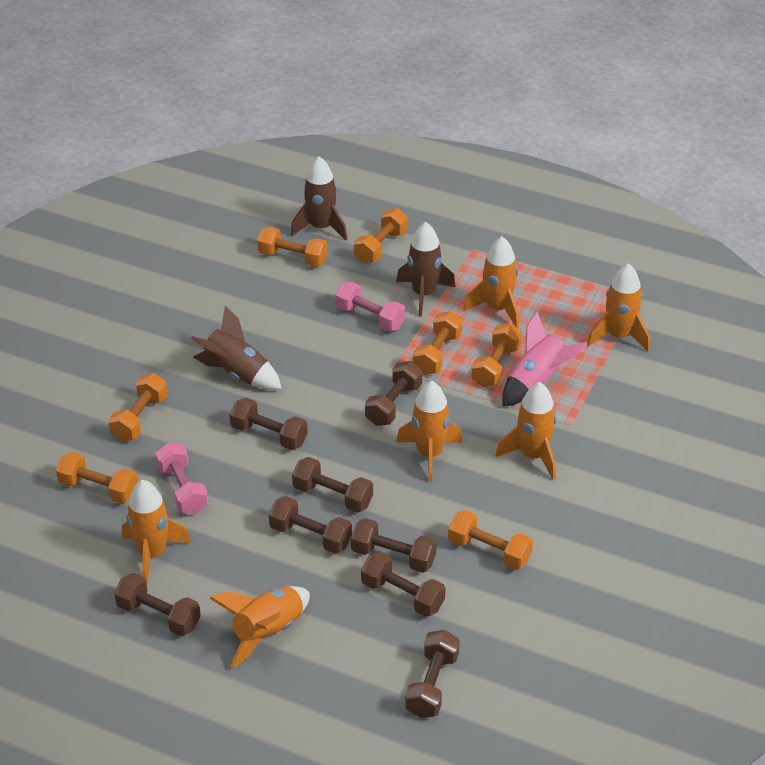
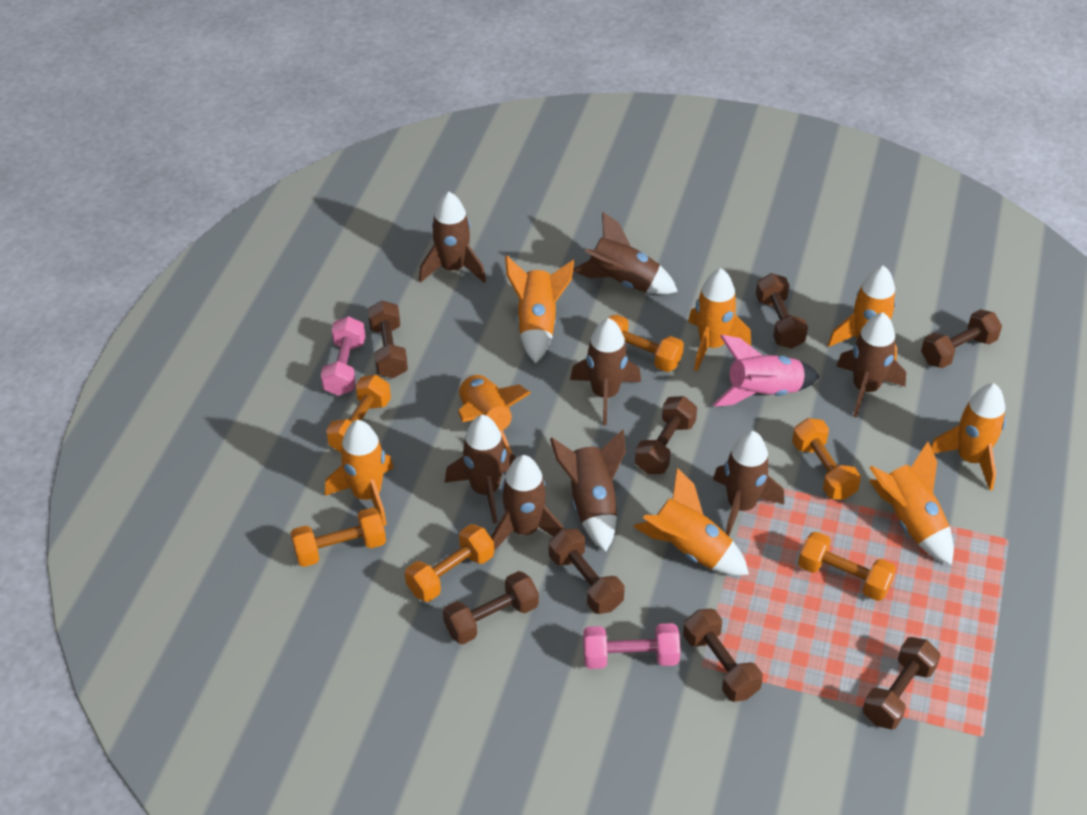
brown rocket: [191,306,282,390] [291,157,348,240] [396,222,456,317] = 3 -> [419,192,486,283] [445,415,516,524] [491,455,564,551] [550,429,626,552] [570,318,641,425] [573,212,678,294] [713,431,784,536] [836,312,906,418] = 8
orange dumbbell: [56,452,138,504] [108,373,168,442] [257,227,328,267] [354,208,408,263] [413,311,463,375] [448,510,533,570] [471,323,522,387] = 7 -> [291,507,386,567] [326,375,391,454] [405,524,494,602] [606,314,684,372] [792,418,861,500] [798,531,896,601] = 6
orange rocket: [122,480,191,585] [209,586,310,668] [396,381,463,482] [463,237,519,328] [495,382,556,480] [587,263,650,352] = 6 -> [325,420,394,526] [458,374,531,454] [505,256,574,363] [633,468,749,575] [688,268,751,371] [828,265,897,360] [869,442,954,565] [931,383,1006,491] = 8

